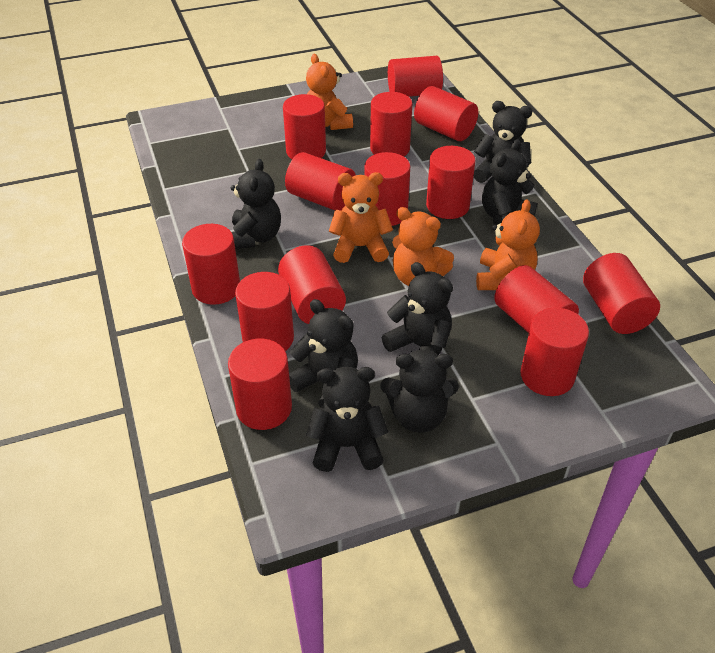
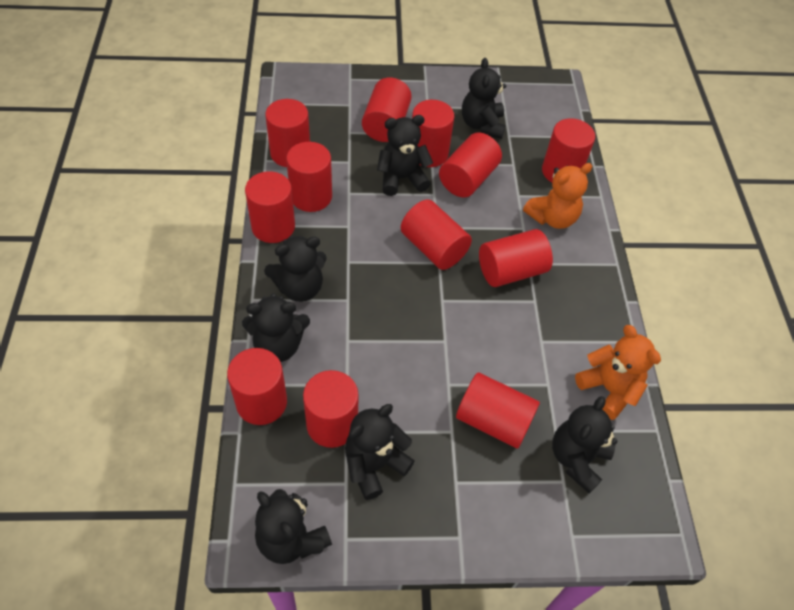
orange teddy bear: [306,54,353,130] [329,172,393,263] [392,207,454,286] [476,199,540,290] = 4 -> [523,163,592,229] [575,325,661,420] = 2
red cylinder: [182,224,240,305] [228,339,292,430] [235,272,294,351] [278,245,346,324] [283,94,326,159] [285,152,356,211] [364,152,410,226] [370,92,412,156] [388,56,443,97] [414,86,478,141] [426,146,476,219] [494,265,579,333] [520,308,589,396] [583,253,660,334] = 14 -> [227,348,287,425] [245,171,295,243] [265,99,310,167] [286,142,332,212] [303,370,359,448] [362,78,412,142] [401,199,472,270] [412,100,454,167] [439,132,502,198] [456,373,540,448] [479,229,553,287] [542,118,595,183] = 12

